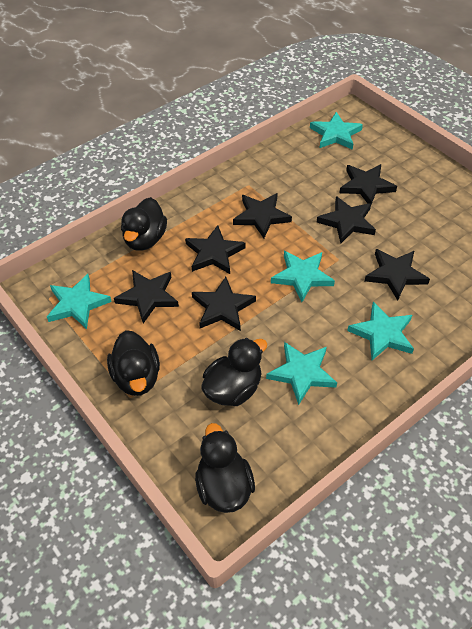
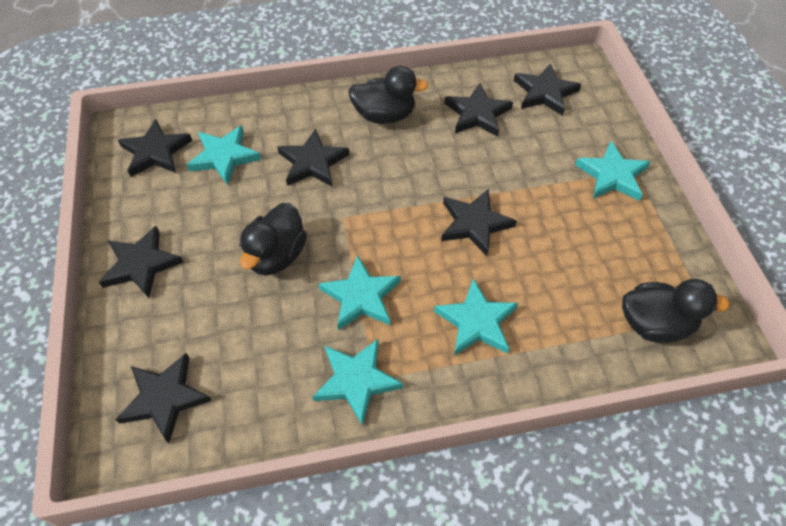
black duck: [107,330,160,396] [121,197,167,251] [195,423,255,513] [202,338,267,406] = 4 -> [239,203,307,276] [348,66,429,124] [622,279,730,343] = 3

